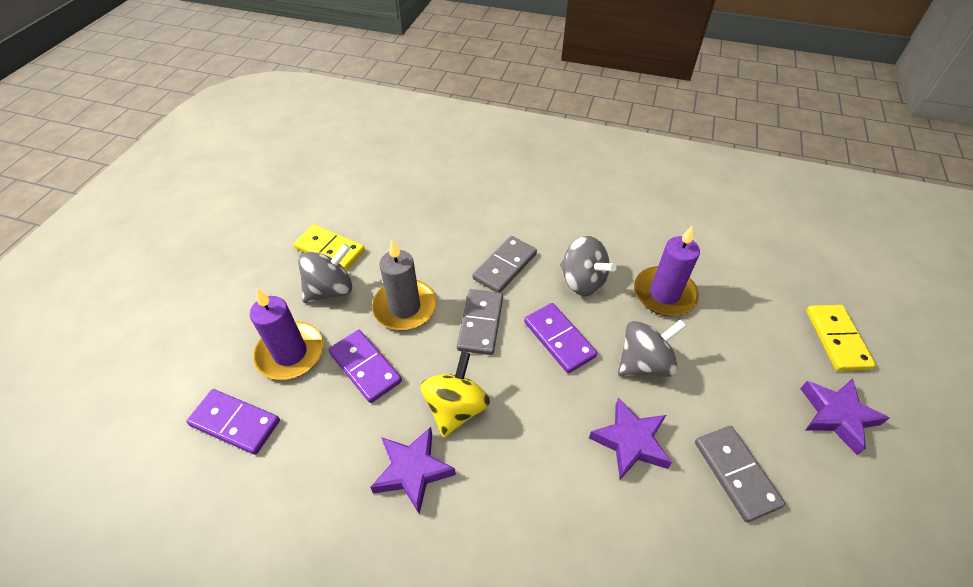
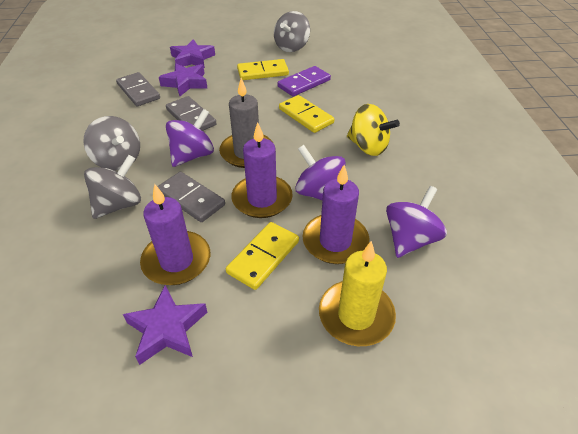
purple candle: [250,289,324,380] [634,225,700,316] = 2 -> [140,184,210,285] [231,122,293,218] [302,165,369,264] = 3
purple domino: [186,389,280,455] [328,330,402,403] [524,303,597,373] = 3 -> [277,66,331,96] = 1
purple spinning top: none = 0 -> [166,109,214,167] [295,145,346,200] [386,186,447,258] = 3
yellow candle: none = 0 -> [319,241,396,346] = 1
yellow domino: [294,224,365,270] [806,305,876,371] = 2 -> [226,222,299,290] [237,59,289,80] [279,95,334,133] = 3

